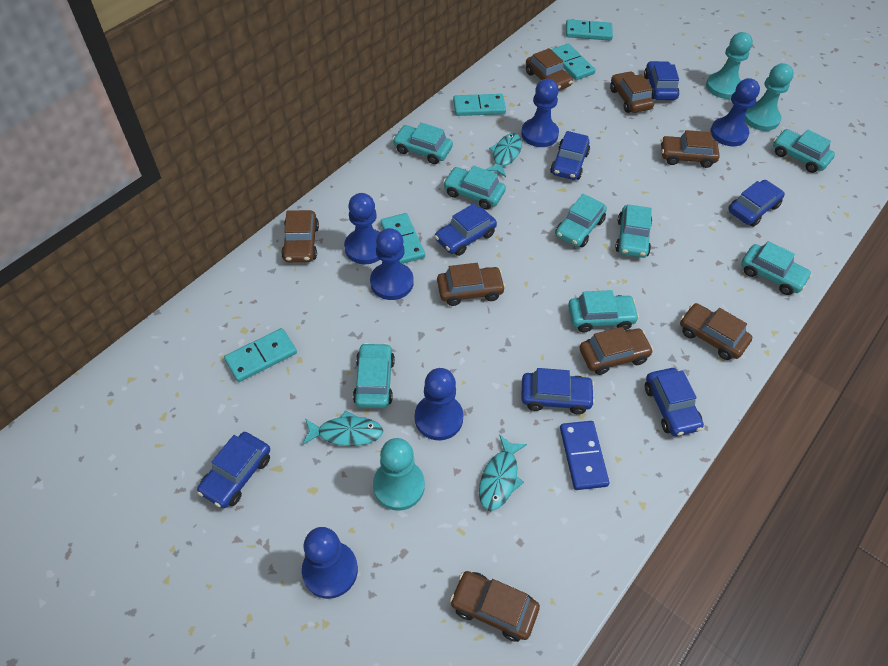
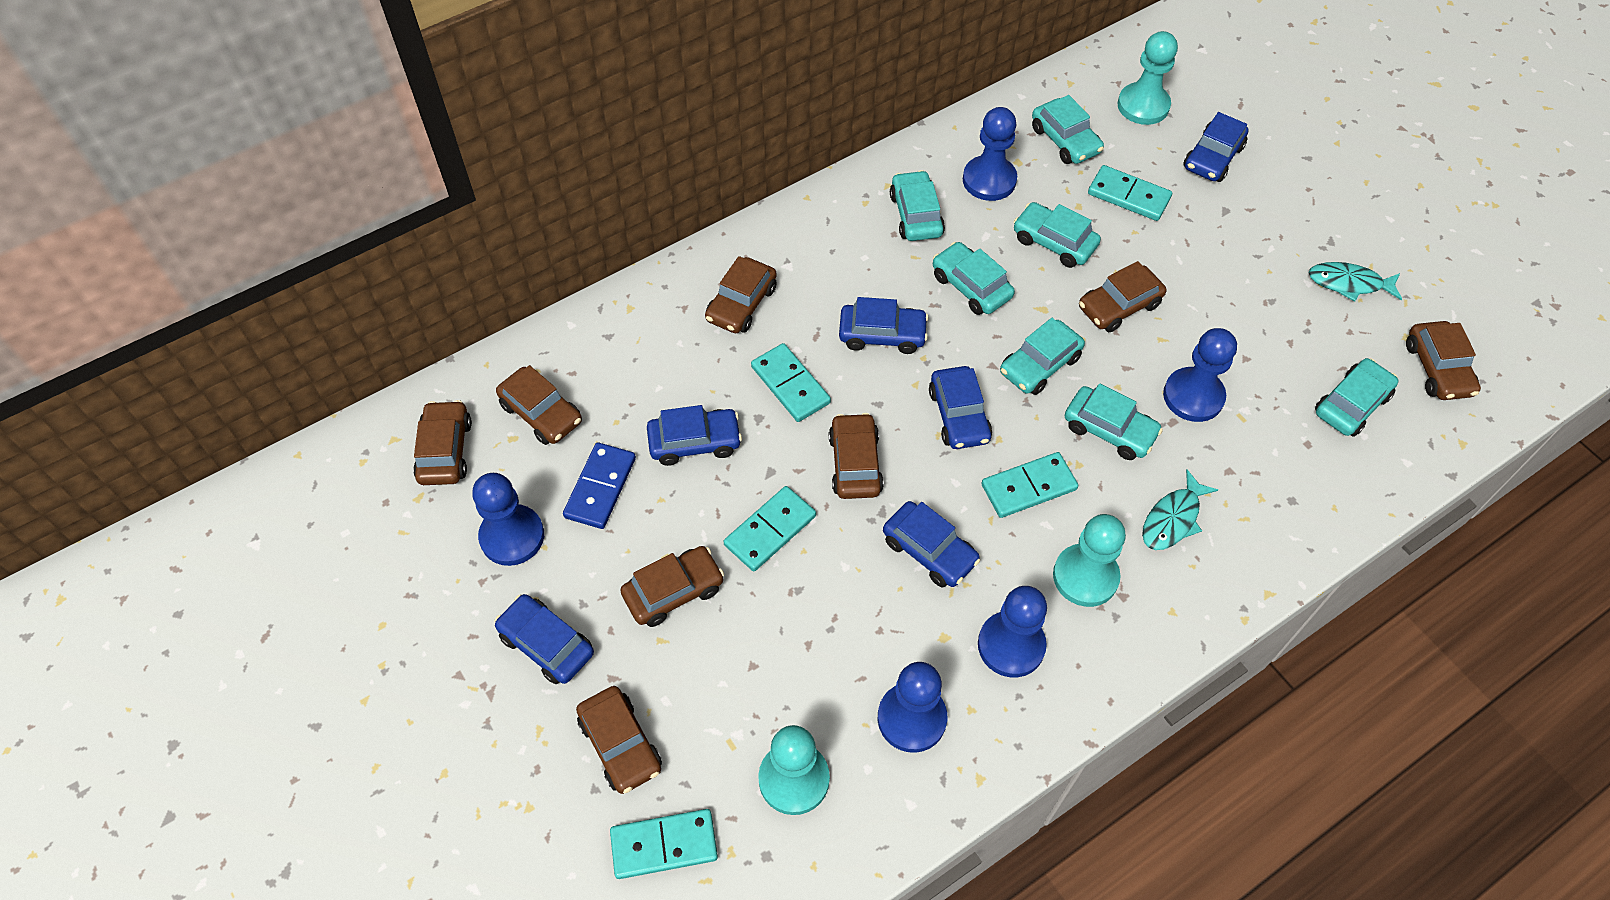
blue car: [197,432,270,508] [435,203,497,256] [521,368,595,414] [550,131,590,180] [644,61,679,100] [645,368,704,436] [728,180,785,227] = 7 -> [495,594,594,684] [647,405,742,466] [839,297,929,354] [883,501,980,587] [929,366,992,449] [1183,112,1248,182] = 6
blue pawn: [302,527,358,599] [344,193,380,264] [370,228,414,300] [415,368,463,440] [521,79,559,147] [710,78,760,146] = 6 -> [472,473,544,566] [878,662,947,753] [963,107,1017,201] [978,586,1047,677] [1163,328,1237,422] = 5
turquoise car: [353,343,395,408] [393,123,453,164] [443,166,506,210] [555,194,607,247] [568,290,639,332] [615,204,652,258] [741,241,812,295] [773,129,835,173] = 8 -> [890,170,945,241] [933,242,1015,315] [1000,318,1085,395] [1014,202,1101,268] [1032,95,1104,164] [1065,384,1163,460] [1315,358,1399,437] = 7
turquoise fish: [302,410,383,446] [479,434,527,511] [485,133,522,177] = 3 -> [1142,470,1218,550] [1308,262,1402,302] = 2

